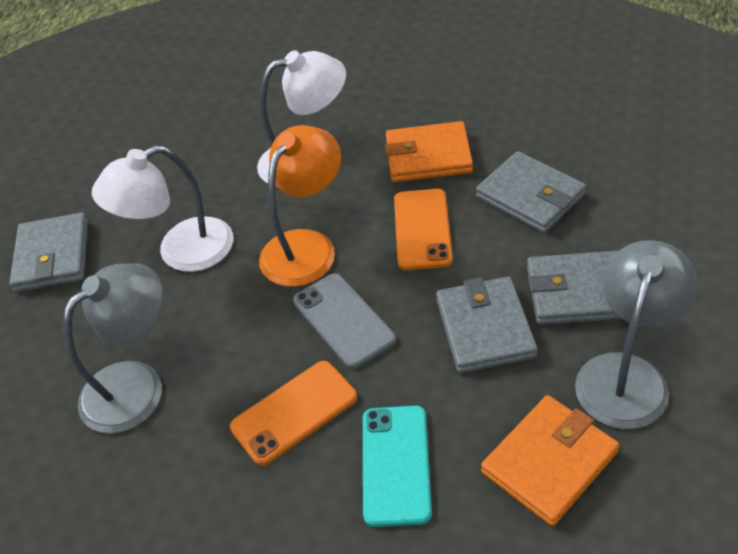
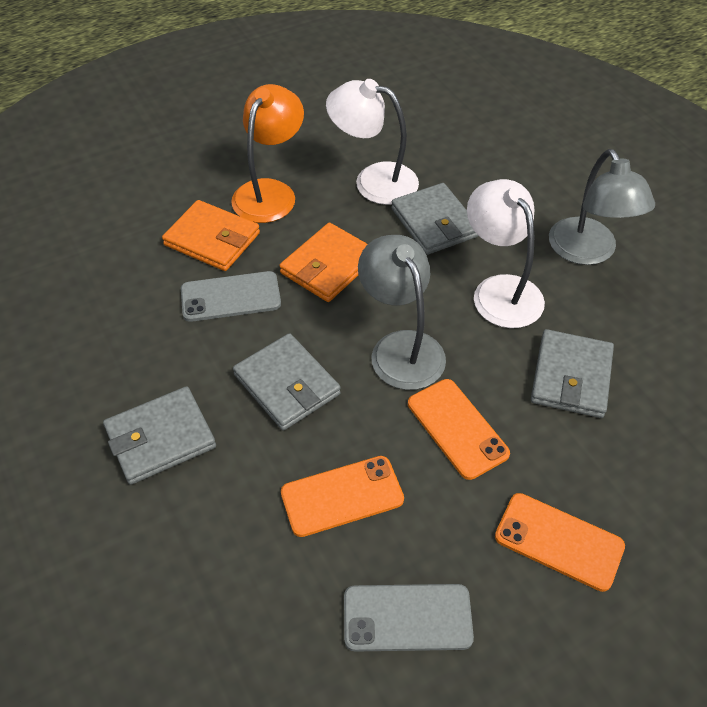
grey phone: [293,273,396,369] = 1 -> [181,271,281,322] [344,584,474,652] = 2
orange phone: [230,361,357,466] [394,189,453,270] = 2 -> [281,456,404,537] [408,379,510,480] [495,493,625,592] = 3
turquoise phone: [363,406,432,527] = 1 -> none = 0

